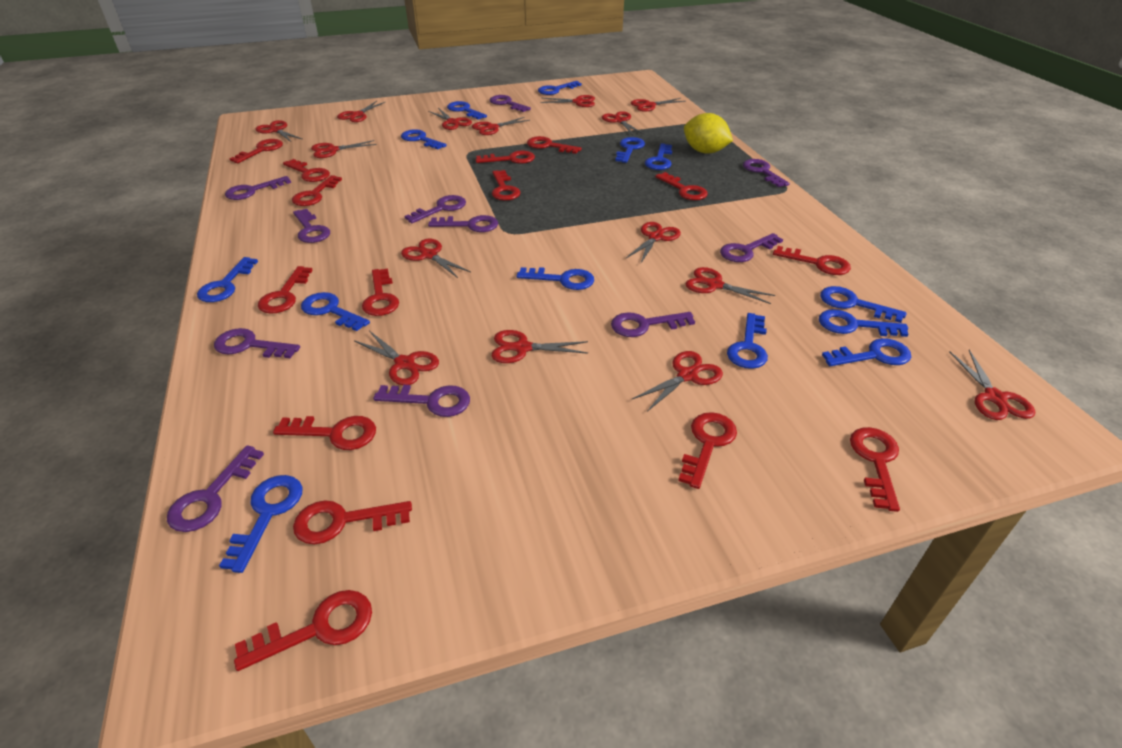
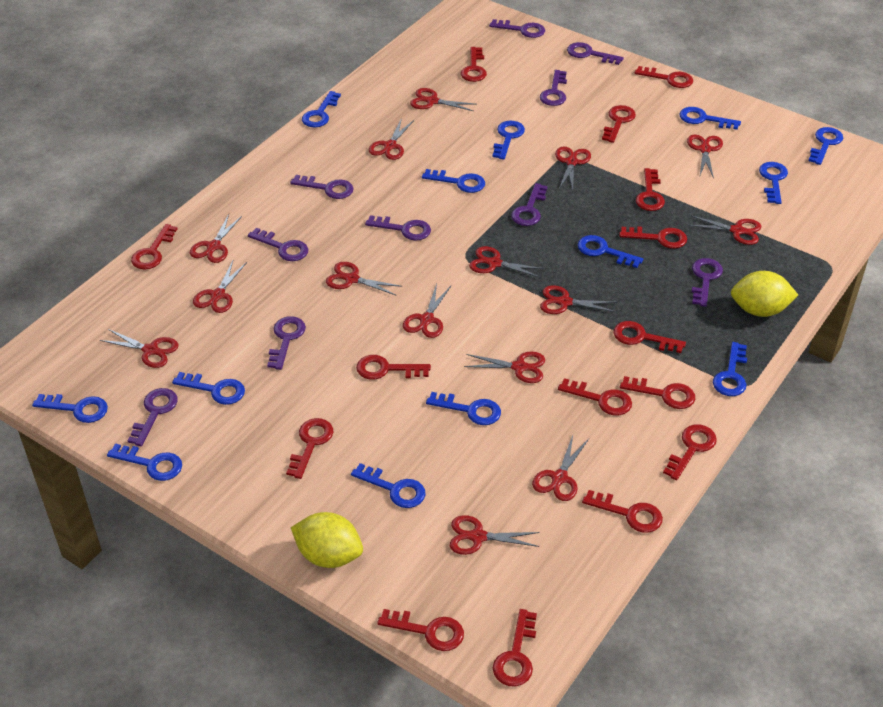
purple key: [167,445,264,532] [214,328,300,358] [225,176,291,200] [293,209,330,243] [373,385,470,417] [404,195,466,223] [428,215,498,232] [490,95,531,112] [611,312,695,337] [720,233,783,262] [743,159,790,187] = 11 -> [127,388,178,446] [248,228,308,261] [267,316,306,370] [290,175,354,199] [365,215,431,241] [489,19,545,38] [511,183,548,226] [540,70,567,106] [567,42,624,65] [692,258,723,307] = 10
yellow lemon: [684,113,733,154] = 1 -> [291,512,363,568] [731,271,798,317] = 2

